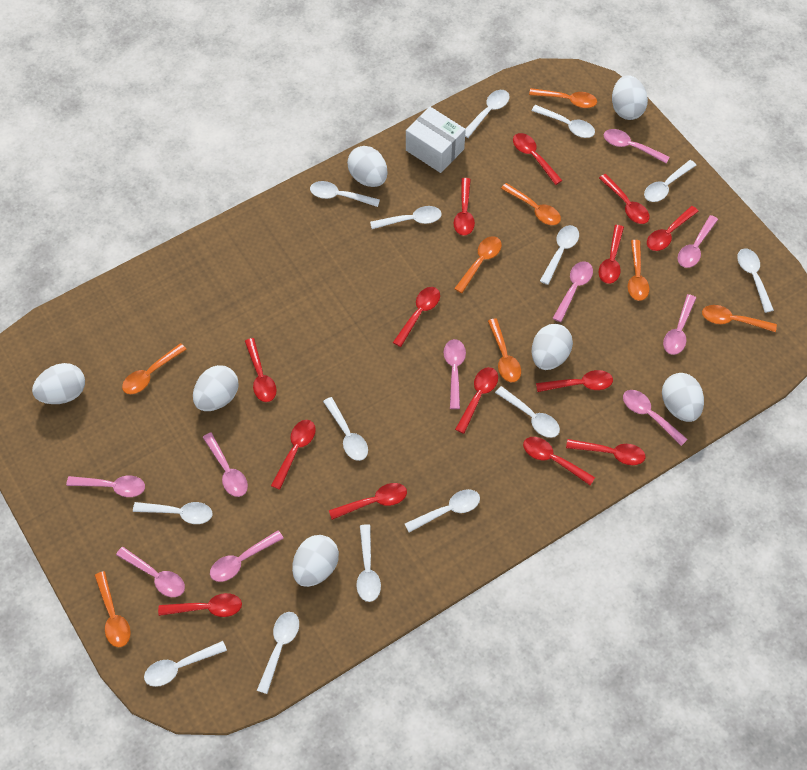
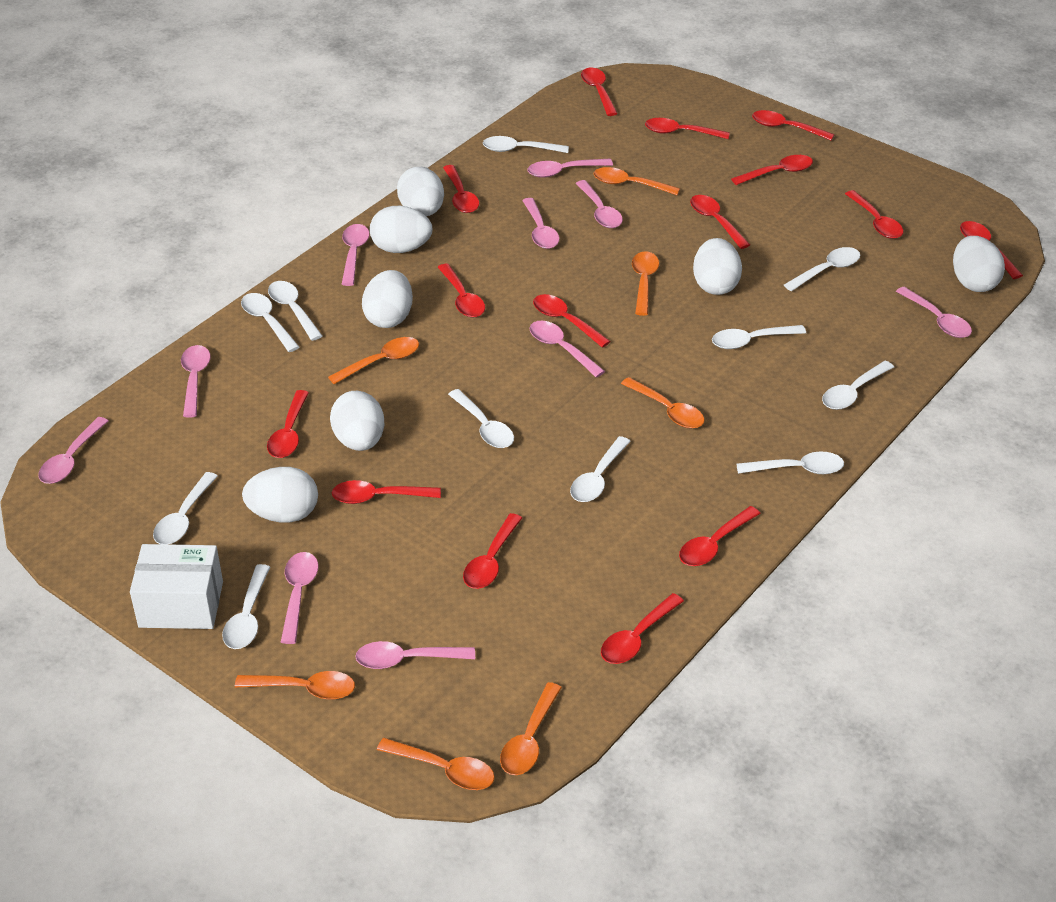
orange spoon: [94,571,131,647] [122,343,187,394] [454,236,502,293] [488,318,521,382] [501,183,561,225] [529,88,597,108] [628,240,649,301] [702,305,777,332] = 8 -> [235,671,355,700] [328,337,419,384] [377,738,495,790] [500,682,562,775] [594,167,680,195] [621,377,705,429] [632,251,659,316] = 7
red spoon: [158,593,242,617] [245,338,277,402] [271,420,316,490] [329,483,407,520] [393,287,440,347] [454,178,475,236] [455,367,498,434] [513,133,563,185] [523,437,595,485] [536,370,613,392] [566,439,646,465] [599,174,650,224] [599,225,624,284] [647,206,699,251] = 14 -> [267,390,309,458] [332,480,441,504] [438,264,485,318] [443,165,479,213] [463,513,522,589] [533,294,611,348] [581,68,618,116] [601,593,684,664] [645,118,730,139] [679,506,761,566] [690,195,750,249] [731,155,813,185] [752,110,835,141] [845,190,903,239] [960,221,1023,279] = 15
white spoon: [133,502,212,524] [144,641,227,687] [257,612,299,694] [310,181,380,207] [323,397,368,461] [356,524,381,602] [370,206,442,229] [405,489,480,533] [465,90,510,138] [495,386,560,438] [531,105,595,138] [540,225,579,285] [644,160,697,202] [737,249,774,313] = 14 -> [153,472,218,544] [222,564,270,649] [241,293,299,352] [268,281,322,341] [448,389,514,448] [483,136,569,153] [570,436,631,502] [712,325,806,349] [736,451,844,474] [784,247,860,291] [822,361,894,410] = 11

